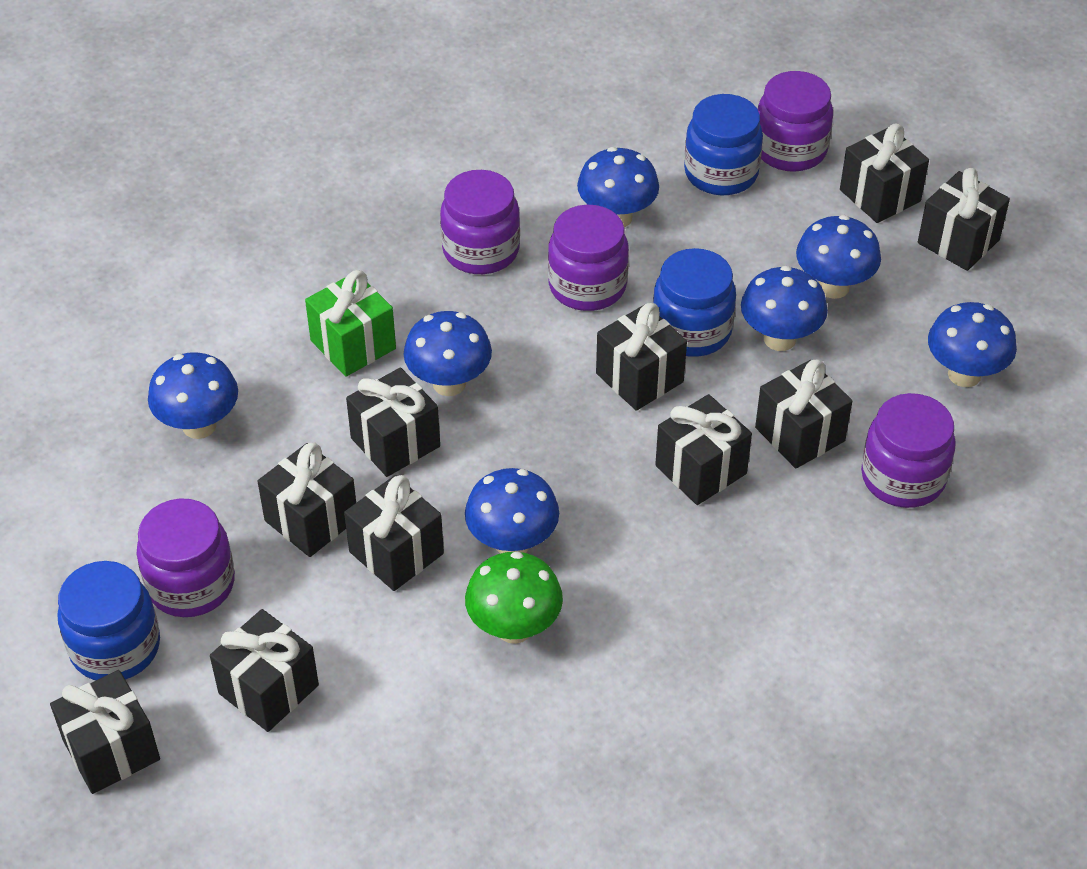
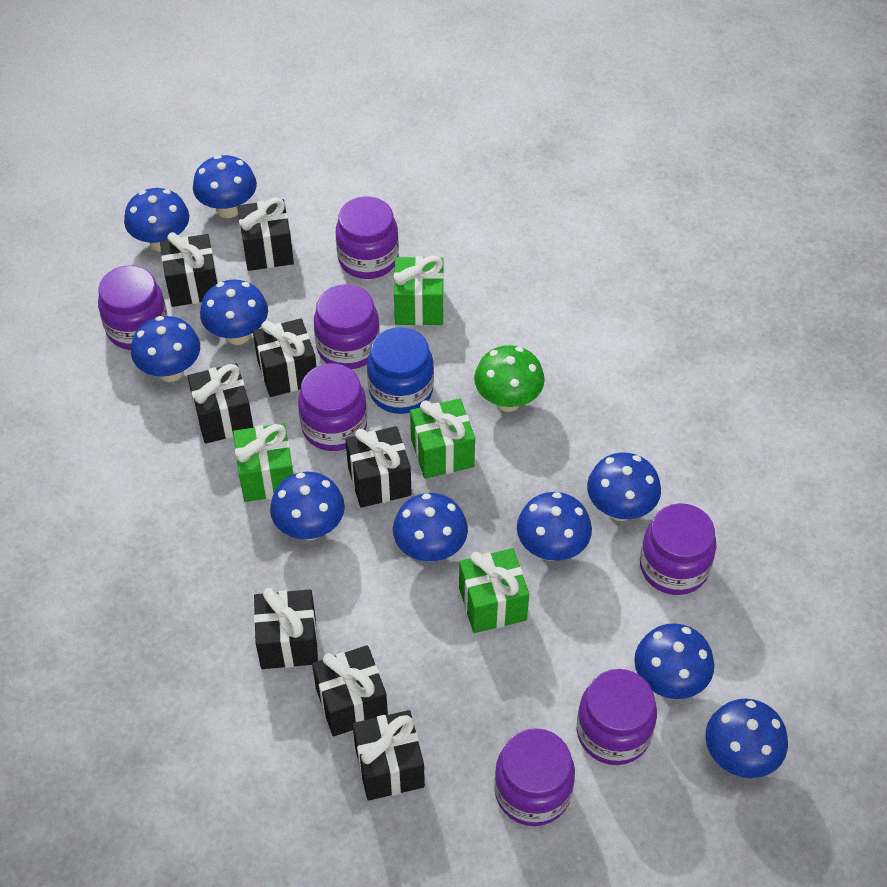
black gift: [50,670,160,794] [210,609,319,732] [258,442,356,557] [344,475,444,591] [346,367,440,477] [596,303,687,411] [655,394,752,505] [755,359,852,468] [840,124,929,223] [918,168,1010,271] = 10 -> [160,232,218,307] [187,363,254,444] [237,197,294,271] [253,318,317,397] [254,588,318,669] [312,645,388,737] [345,426,412,508] [352,710,425,801] = 8
blue jar: [57,561,160,680] [653,248,736,357] [684,94,763,196] = 3 -> [367,327,434,414] = 1
blue mushroom: [148,352,238,439] [403,311,492,396] [465,468,559,554] [577,147,659,228] [741,266,828,351] [796,215,881,299] [928,302,1017,387] = 7 -> [124,188,189,251] [131,316,200,382] [193,155,257,218] [200,279,268,345] [270,472,345,540] [393,493,468,562] [517,492,592,561] [587,453,661,521] [634,623,714,699] [705,699,788,778] = 10
green gift: [305,270,396,377] = 1 -> [233,423,294,502] [394,256,444,326] [410,398,475,479] [459,548,529,633] = 4
purple jar: [136,498,235,617] [440,170,520,274] [548,205,629,311] [758,71,833,172] [861,393,956,508] = 5 -> [98,265,168,350] [298,364,367,451] [314,284,380,369] [336,197,399,279] [494,728,575,826] [577,669,657,765] [640,503,716,595] = 7

